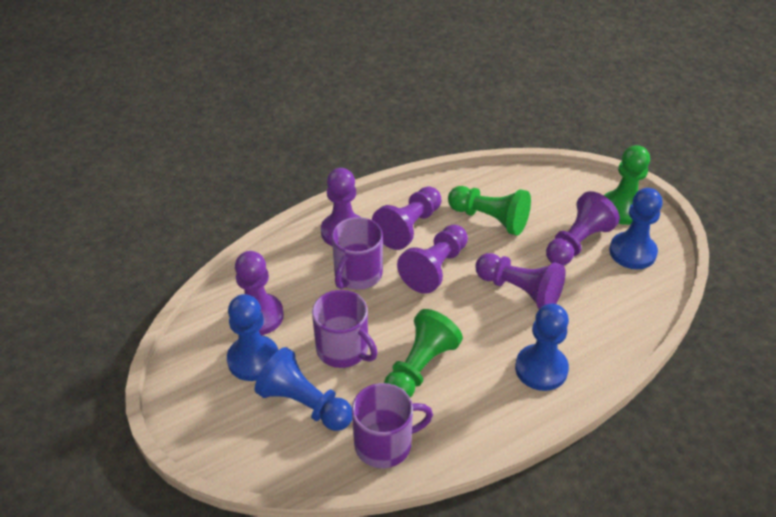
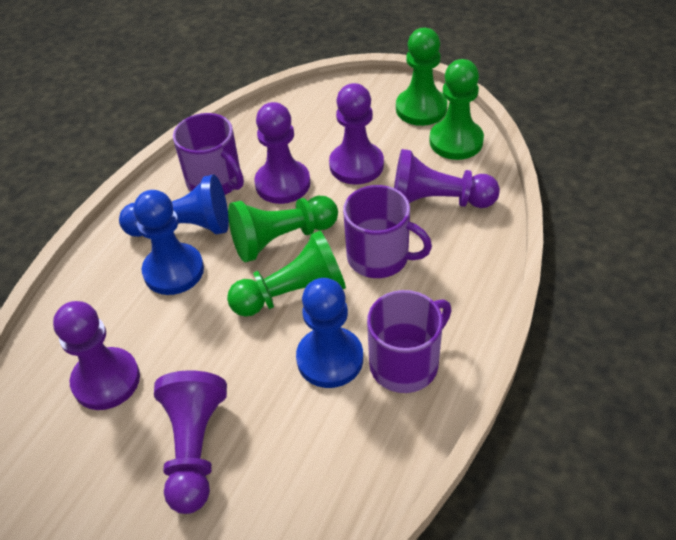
blue pawn: [227,294,278,381] [255,347,352,431] [515,304,569,391] [609,188,663,269] = 4 -> [119,174,229,237] [134,190,204,295] [296,278,363,388] = 3
green pawn: [384,309,463,397] [448,186,531,236] [604,145,650,225] = 3 -> [227,231,346,317] [228,196,338,262] [396,28,447,126] [429,59,484,160] = 4
purple pawn: [235,251,284,335] [321,168,360,247] [372,186,441,250] [397,225,468,294] [475,253,565,309] [546,191,620,266] = 6 -> [53,301,140,410] [154,370,227,514] [254,102,310,204] [329,83,384,184] [394,149,500,208] = 5

